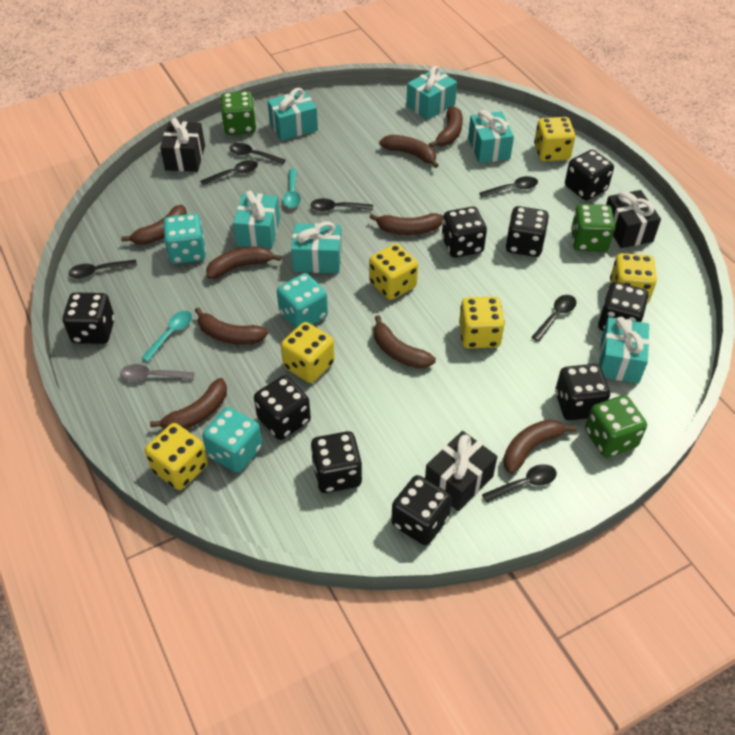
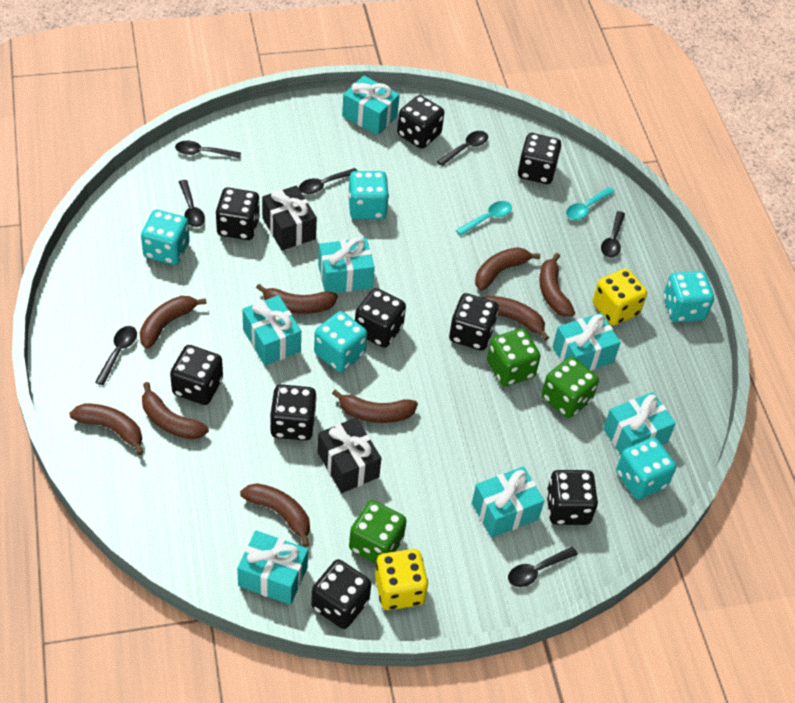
black gift: [160,118,205,172] [425,431,497,511] [606,190,661,248] = 3 -> [262,186,317,250] [318,418,381,493] = 2
grey spoon: [120,364,195,381] = 1 -> none = 0
turquoise dice: [163,214,206,264] [202,407,262,473] [277,273,328,329] = 3 -> [141,210,190,265] [314,311,367,372] [348,171,389,219] [616,437,676,500] [663,271,714,322] = 5
turquoise gift: [233,191,280,249] [267,88,318,141] [291,221,342,273] [406,66,457,120] [468,110,514,163] [599,316,649,383] = 6 -> [237,530,308,605] [242,295,301,366] [318,237,375,293] [342,75,400,135] [472,466,544,538] [552,313,621,371] [603,392,676,454] = 7
yellow dice: [145,423,208,490] [281,322,335,383] [369,244,418,300] [459,297,505,348] [534,117,575,161] [610,253,657,303] = 6 -> [375,549,428,610] [593,268,647,326] = 2

